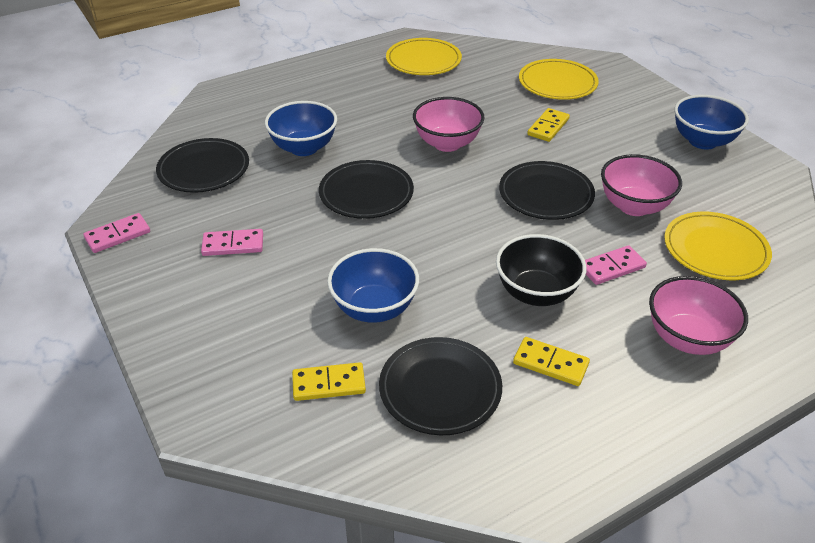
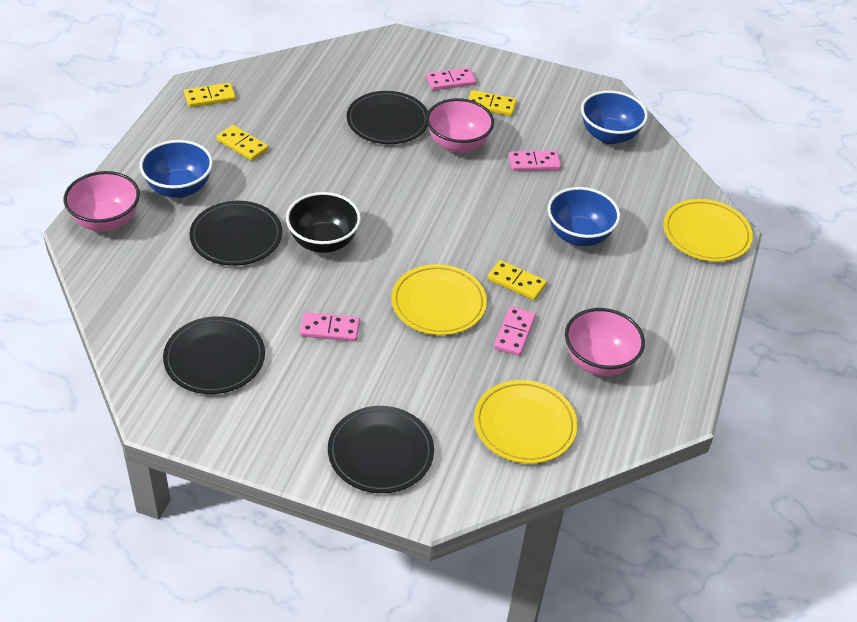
pink domino: [83,213,150,253] [201,229,263,256] [585,245,647,285] = 3 -> [300,312,360,342] [426,68,476,91] [494,306,536,356] [509,150,561,171] = 4
yellow domino: [292,362,366,401] [513,337,590,386] [527,108,570,142] = 3 -> [184,83,236,108] [216,125,269,161] [468,90,517,116] [487,260,547,300] = 4

